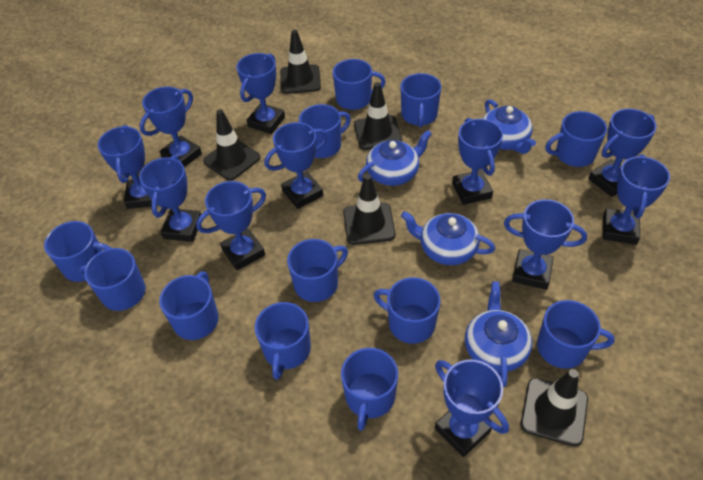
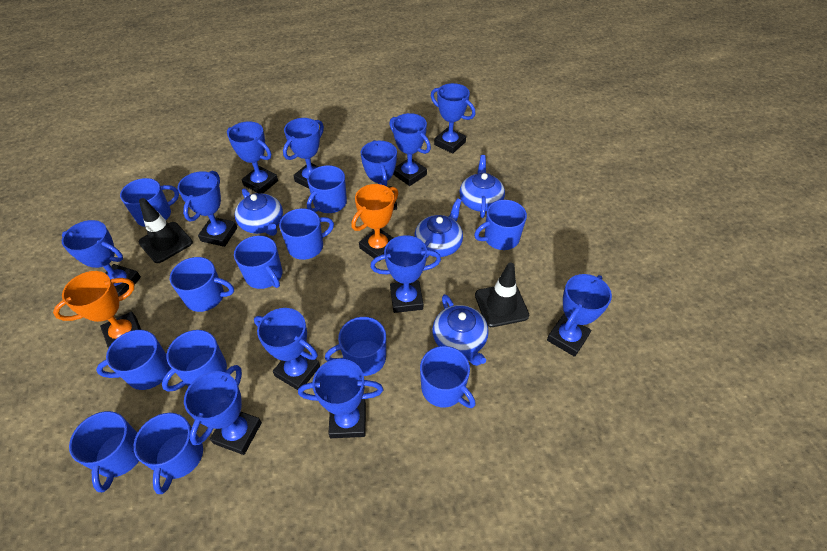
black traffic cone: [203,110,261,180] [280,30,321,94] [343,174,395,245] [354,82,402,150] [521,369,588,447] = 5 -> [138,198,193,263] [475,262,529,327] = 2
blue trophy: [98,125,152,209] [139,87,202,167] [139,155,201,242] [196,181,266,270] [237,53,285,134] [265,122,327,209] [435,360,509,457] [452,118,503,205] [504,199,587,290] [588,109,657,197] [603,154,670,245] = 11 -> [62,220,141,297] [178,171,237,247] [184,365,262,455] [227,121,278,194] [254,308,320,390] [283,118,324,189] [298,359,383,438] [361,140,397,210] [370,235,441,313] [389,113,431,186] [431,83,476,154] [547,274,612,357] = 12
orange trophy: none = 0 -> [53,271,141,348] [351,184,398,262] = 2

